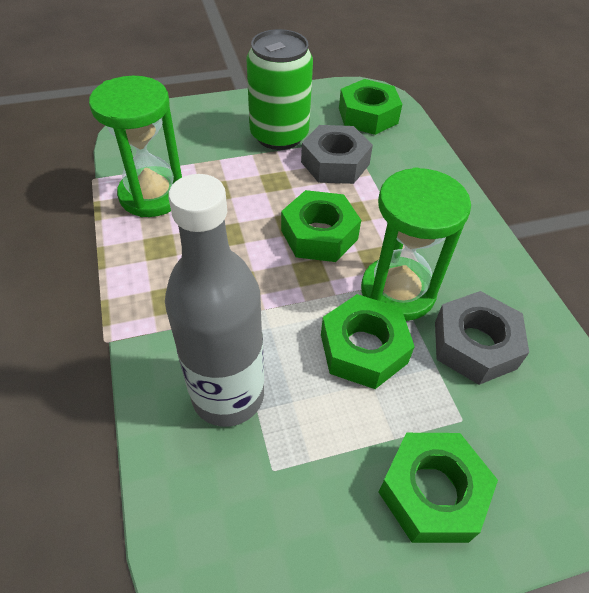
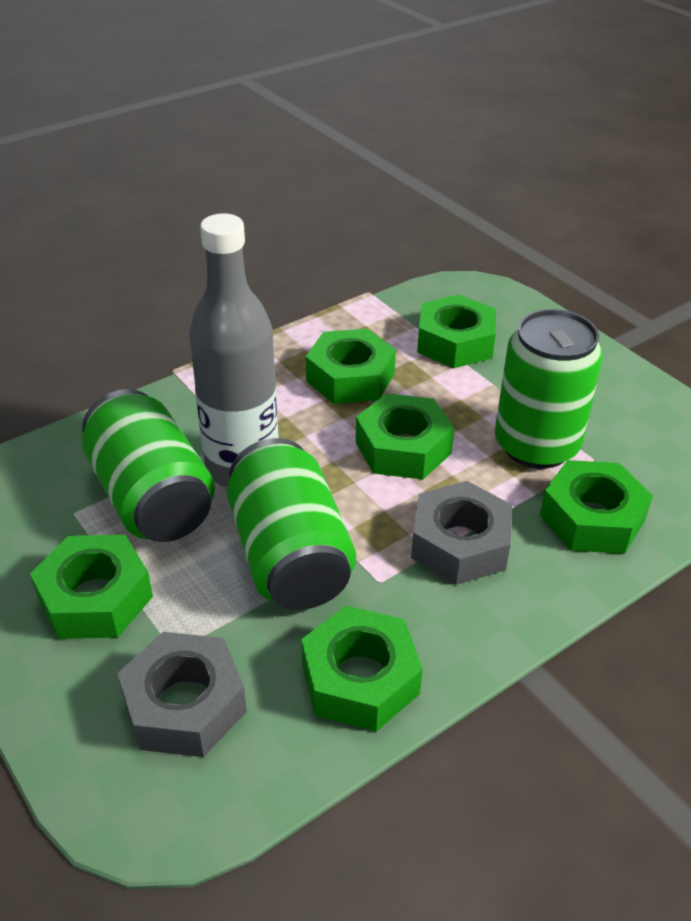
green can: [247,29,313,150] = 1 -> [82,389,215,542] [227,438,356,610] [495,309,603,469] = 3
green hourglass: [89,76,182,217] [361,167,471,321] = 2 -> none = 0
green nut: [281,190,361,262] [321,294,415,389] [339,79,402,135] [378,433,498,543] = 4 -> [30,535,153,639] [301,606,423,732] [306,329,396,404] [355,393,455,480] [417,294,496,368] [540,460,653,554] = 6

